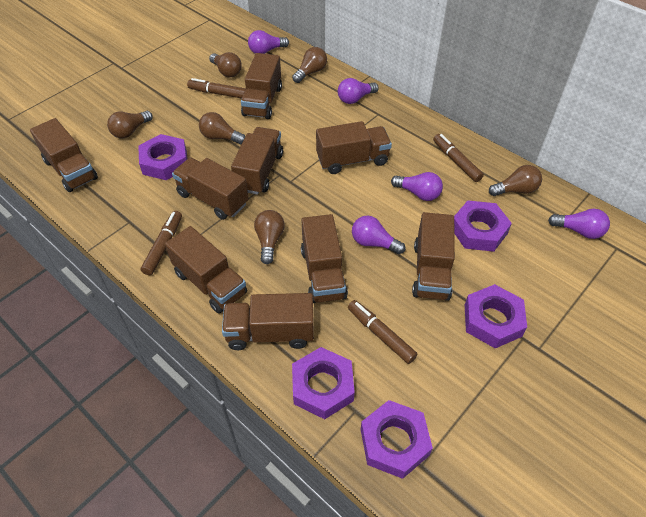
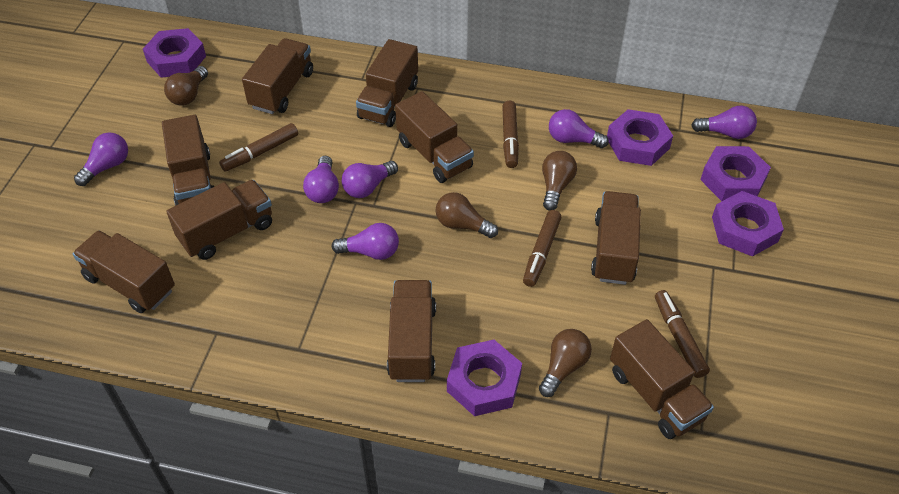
brown light bulb: [107,111,153,138] [199,112,245,144] [209,52,242,77] [254,210,285,264] [292,47,327,83] [489,165,542,196] = 6 -> [164,66,208,106] [436,192,498,238] [539,329,592,397] [542,151,577,211] = 4
purple light bulb: [248,30,289,54] [338,78,379,104] [352,216,405,254] [391,172,443,201] [548,209,610,239] = 5 -> [74,132,128,186] [303,156,339,203] [331,223,399,260] [342,161,398,198] [549,109,609,148] [691,106,757,139] = 6

